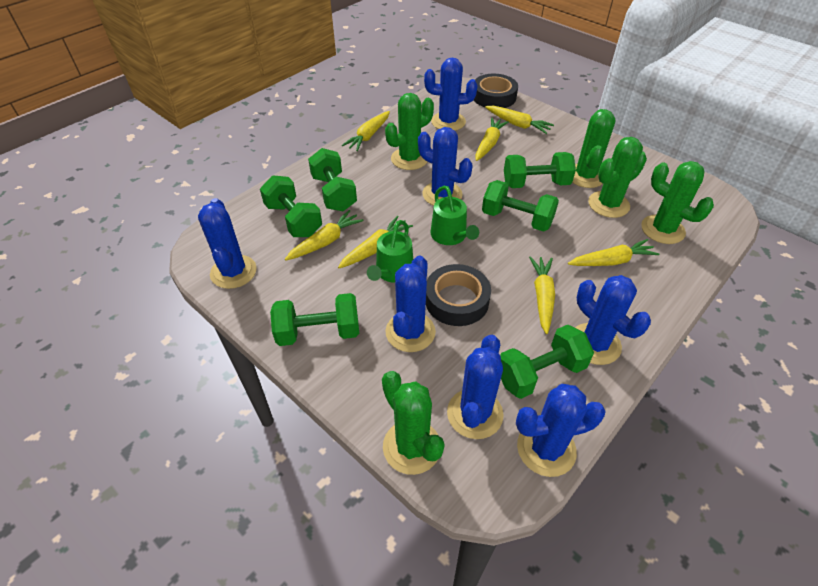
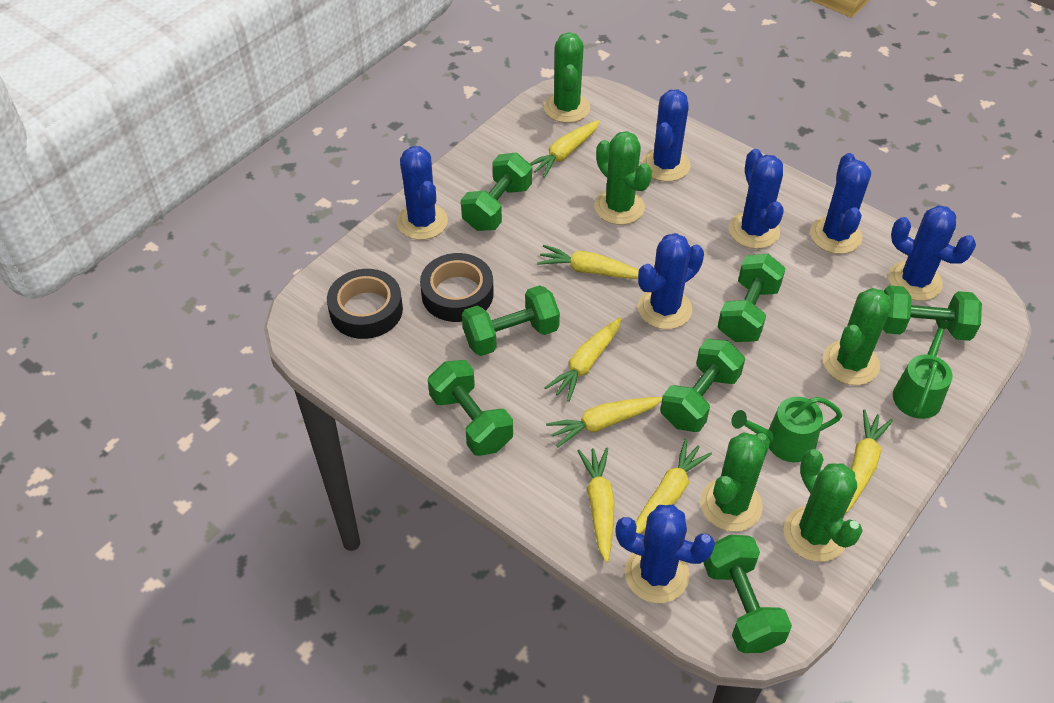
green dumbbell: [260,175,322,237] [270,293,359,346] [308,148,357,211] [482,180,559,232] [500,325,594,399] [504,152,576,188] = 6 -> [428,360,513,456] [461,153,532,231] [462,285,560,356] [660,339,745,432] [703,535,792,653] [717,254,786,342] [883,285,982,341] = 7

